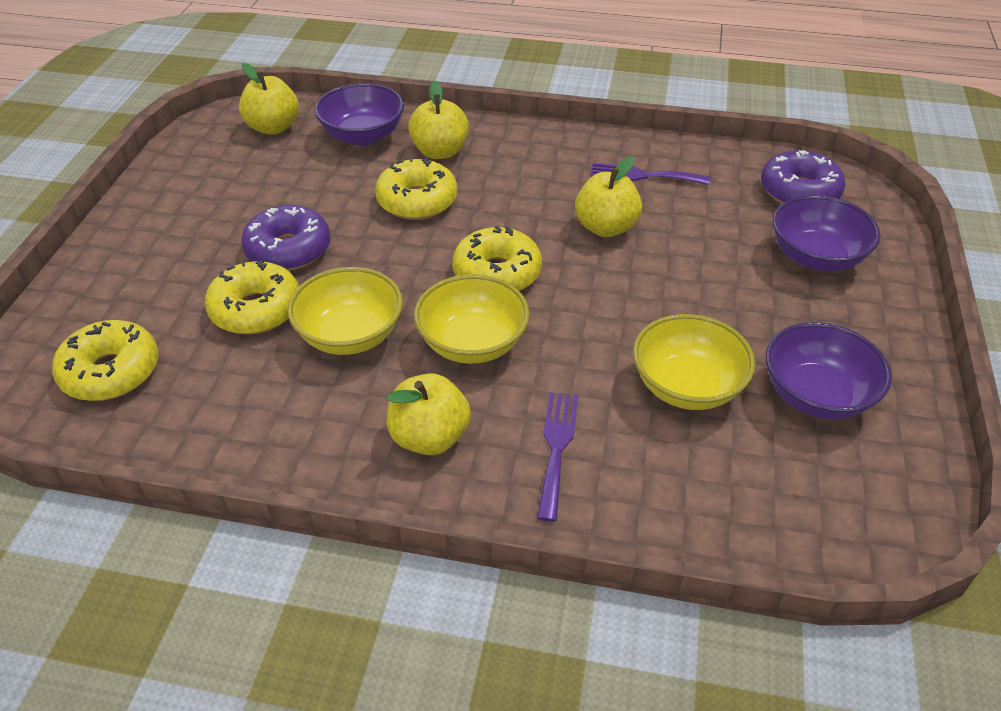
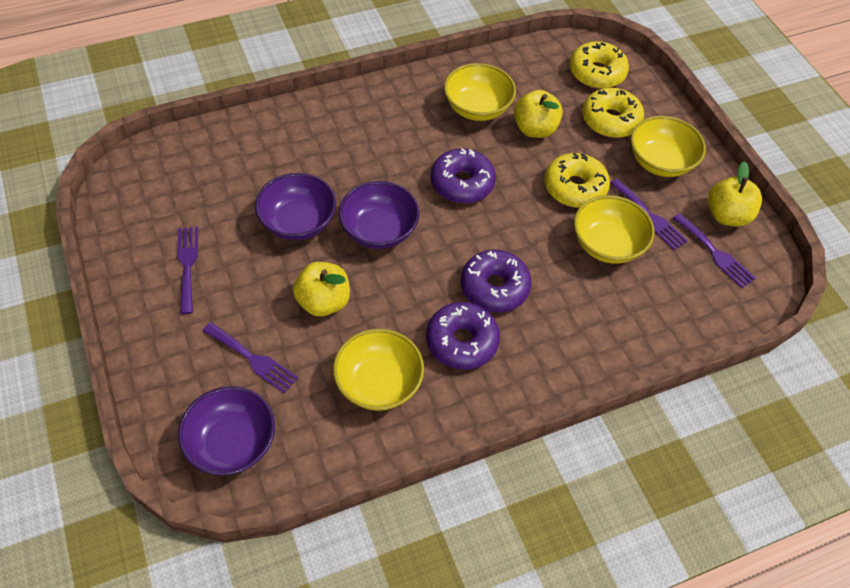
purple donut: [241,205,331,271] [761,150,845,204] = 2 -> [426,302,500,370] [431,148,496,204] [461,250,532,313] = 3
purple fork: [537,392,578,522] [591,162,710,185] = 2 -> [177,227,198,314] [203,322,298,394] [610,178,688,250] [673,213,756,288] = 4
yellow apple: [239,63,299,135] [387,373,471,455] [408,81,469,159] [575,156,642,237] = 4 -> [293,262,350,317] [514,90,563,138] [708,161,762,226] = 3
yellow bowl: [288,267,403,355] [414,274,530,364] [633,314,755,410] = 3 -> [333,329,424,411] [444,63,516,121] [574,195,654,264] [631,116,706,177] = 4
yellow donut: [52,320,159,401] [205,260,299,334] [375,157,457,220] [452,226,542,291] = 4 -> [544,153,610,208] [570,41,629,89] [582,88,644,138] = 3

